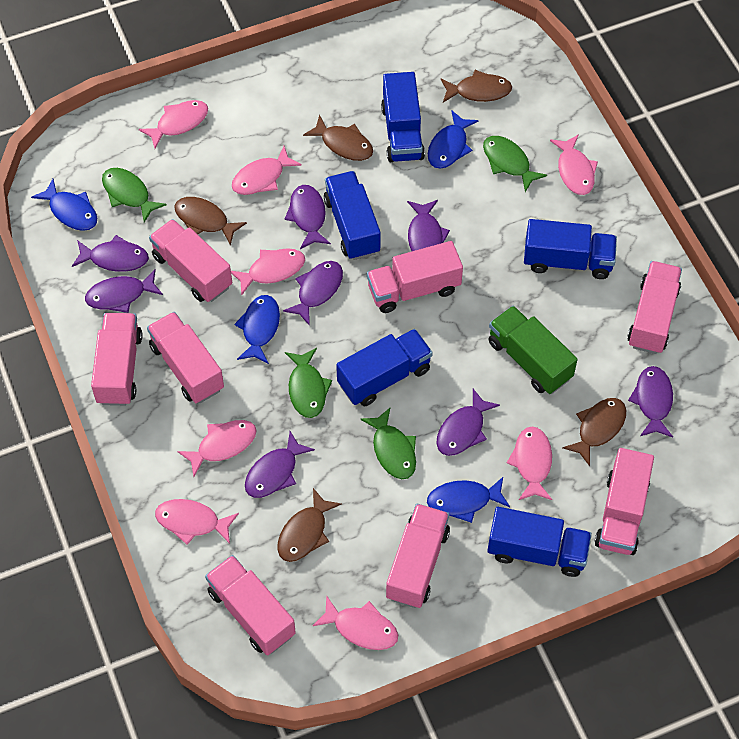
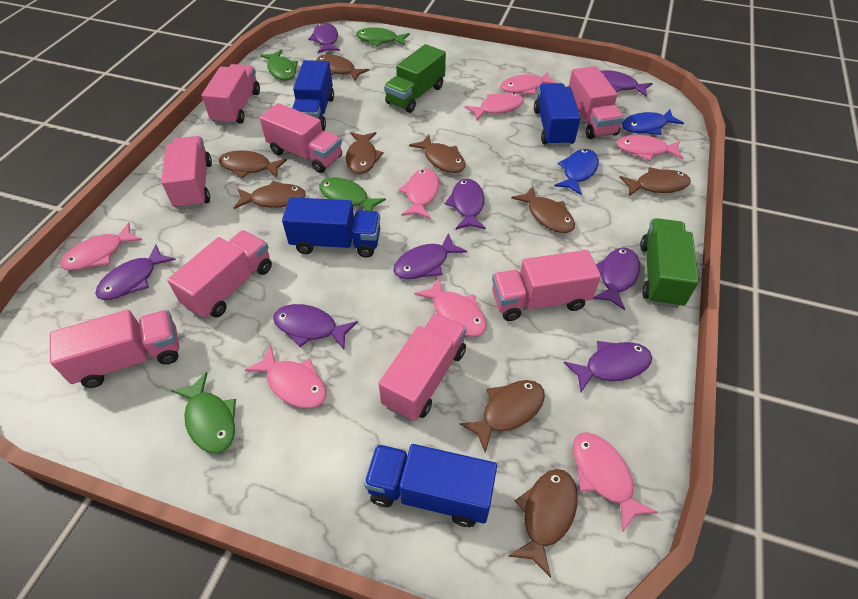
blue fish: [31,179,97,231] [234,295,280,364] [427,477,510,523] [428,110,478,169] = 4 -> [554,149,599,195] [622,109,684,135] = 2
blue truck: [324,171,381,260] [336,329,433,406] [381,72,425,162] [487,507,592,577] [524,219,617,279] = 5 -> [282,197,380,258] [292,60,334,131] [364,444,497,527] [534,83,581,147] = 4
brown fish: [174,197,247,246] [277,488,342,562] [303,115,373,161] [441,70,512,102] [562,398,626,466] = 5 -> [219,150,287,178] [234,181,306,209] [316,54,369,81] [346,132,384,174] [409,134,466,173] [459,380,545,453] [508,469,578,578] [511,186,575,233] [619,167,691,196] = 9
green truck: [489,306,578,394] = 1 -> [384,44,446,113] [640,218,699,308] = 2

